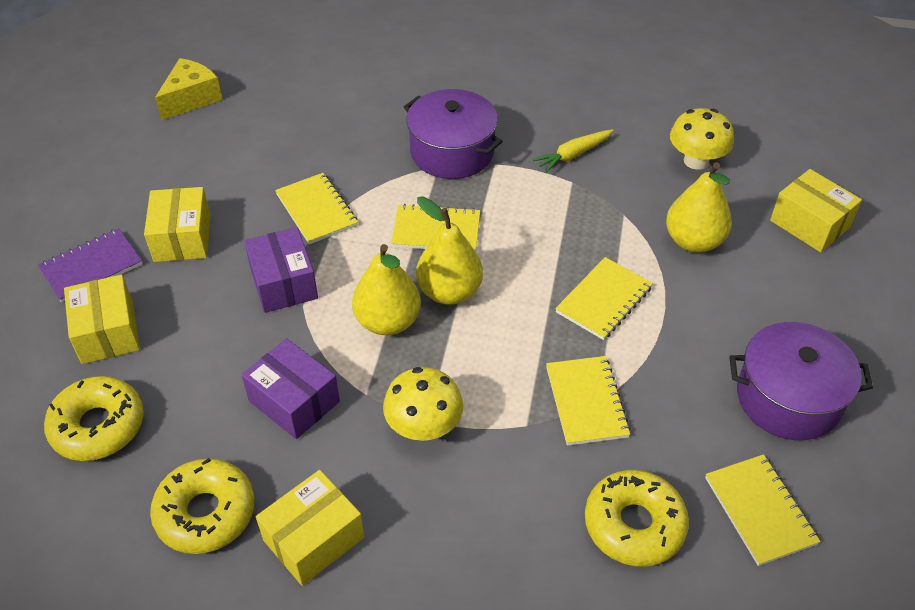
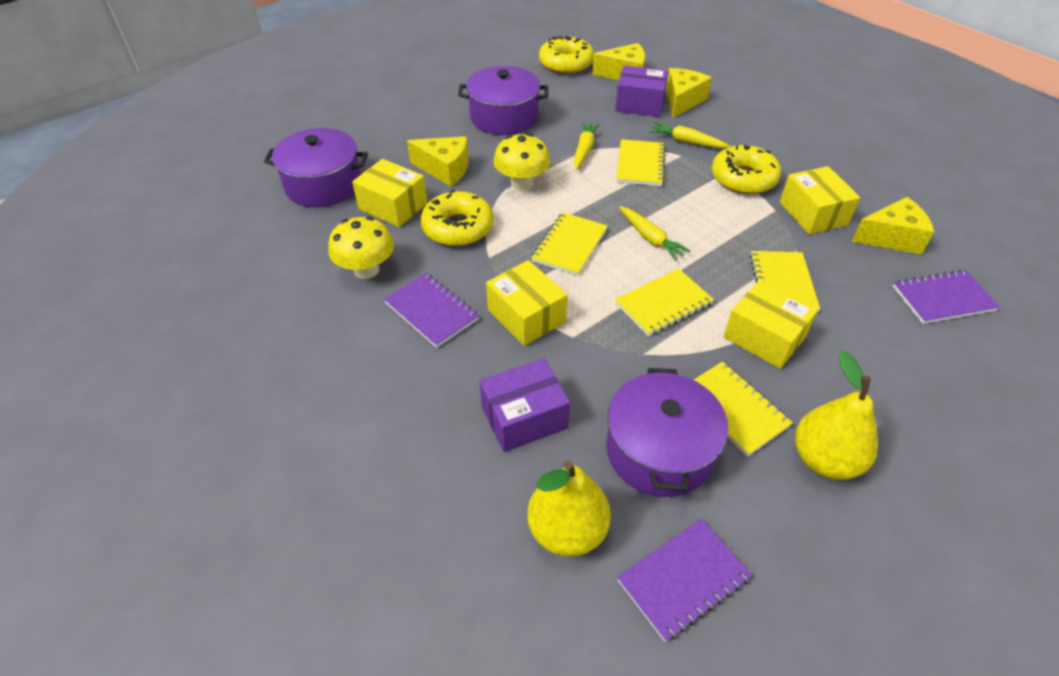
purple notebook: [38,228,142,303] = 1 -> [384,273,479,348] [617,519,752,642] [893,270,1000,324] = 3
purple pot: [404,89,503,179] [729,322,873,440] = 2 -> [264,128,368,207] [458,66,548,135] [606,368,728,497] = 3
yellow carrot: [533,129,614,173] = 1 -> [574,122,600,169] [619,206,691,261] [649,122,730,148] = 3
yellow cheese: [155,58,223,120] = 1 -> [407,136,469,187] [592,43,645,80] [666,68,712,118] [852,197,934,255] = 4
yellow pear: [352,244,421,335] [416,196,483,305] [666,162,732,253] = 3 -> [527,460,611,557] [795,350,878,480] = 2

